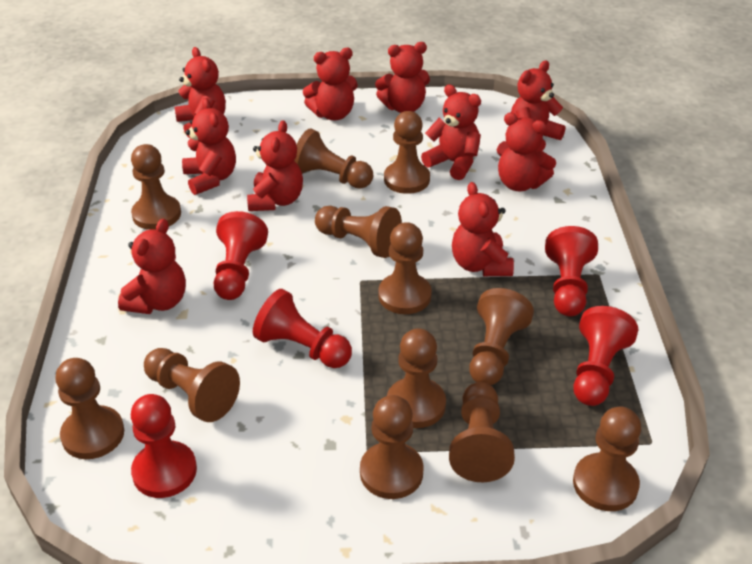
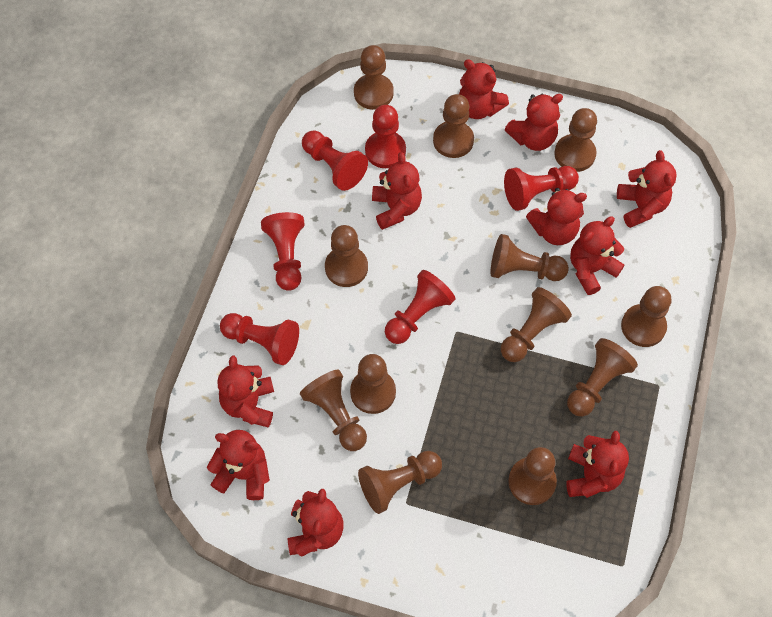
red pawn: [131,394,197,498] [214,211,268,300] [253,289,352,368] [545,226,598,316] [573,306,638,406] = 5 -> [220,313,299,365] [261,212,305,291] [302,130,368,191] [365,105,406,168] [385,270,456,344] [504,166,579,211] = 6

